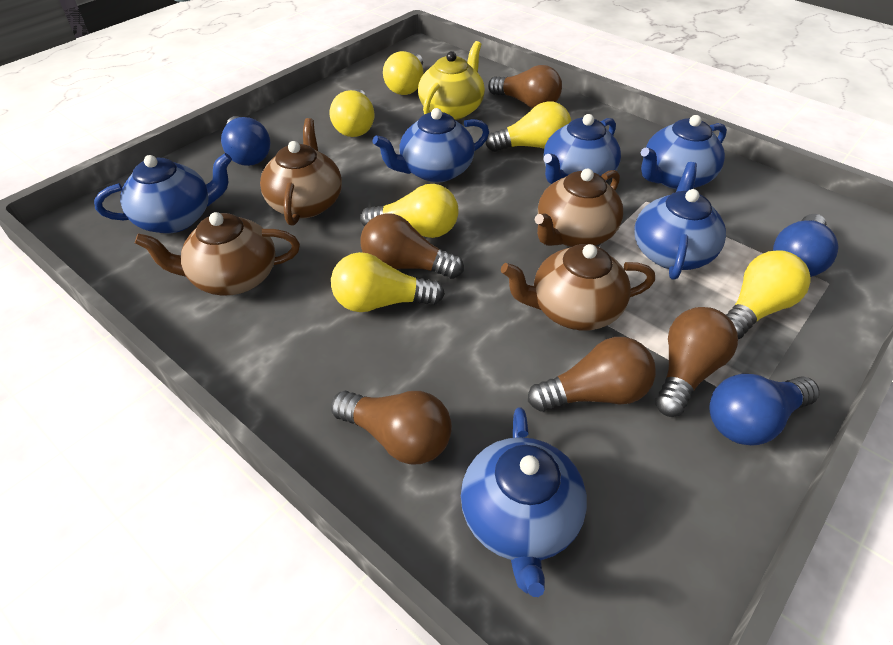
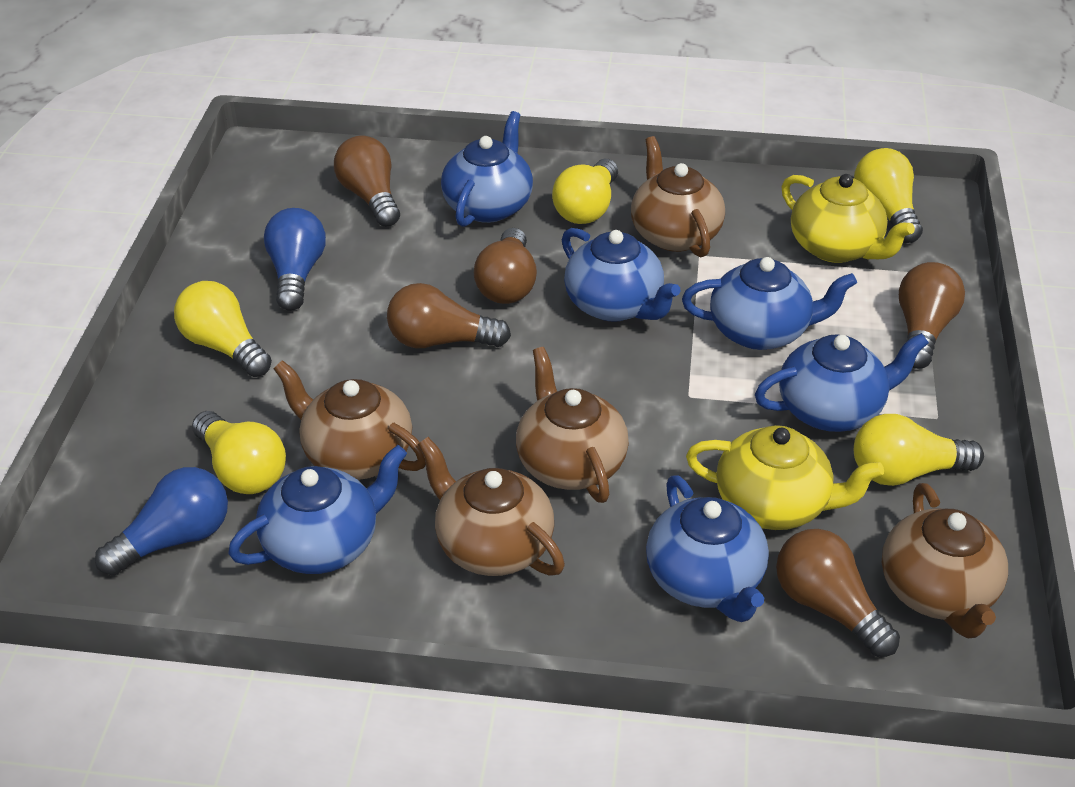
blue light bulb: [221,116,271,166] [709,374,820,446] [773,214,838,277] = 3 -> [95,467,228,576] [264,208,326,311] = 2
brown teapot: [135,212,300,295] [260,118,342,226] [501,244,655,330] [535,168,623,247] = 4 -> [273,360,426,480] [418,437,565,576] [516,347,629,503] [631,136,725,257] [882,483,1008,638] = 5
yellow light bulb: [330,89,375,137] [331,252,445,312] [360,184,459,238] [383,51,424,95] [485,101,571,152] [726,250,811,339] = 6 -> [174,281,272,377] [192,411,286,494] [552,159,618,224] [854,148,923,243] [854,414,984,486] = 5
yellow teapot: [418,41,485,120] = 1 -> [686,425,884,530] [781,174,915,263] = 2

